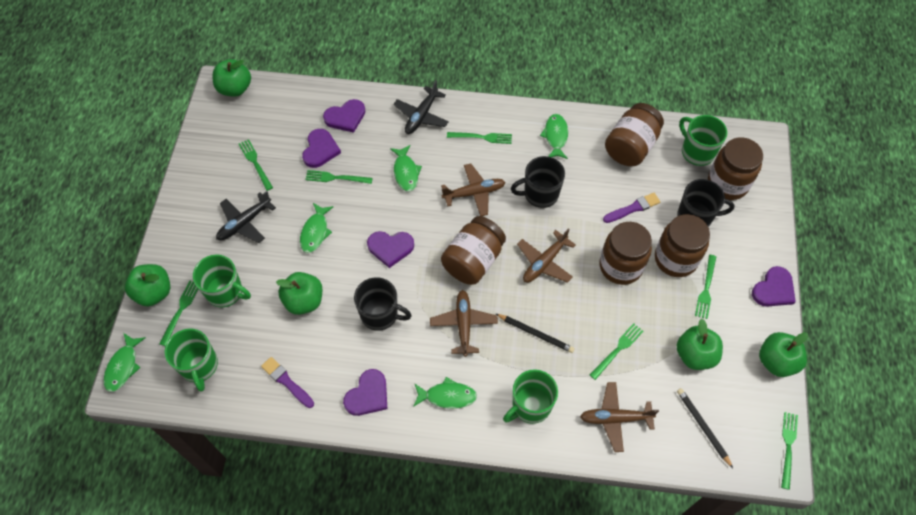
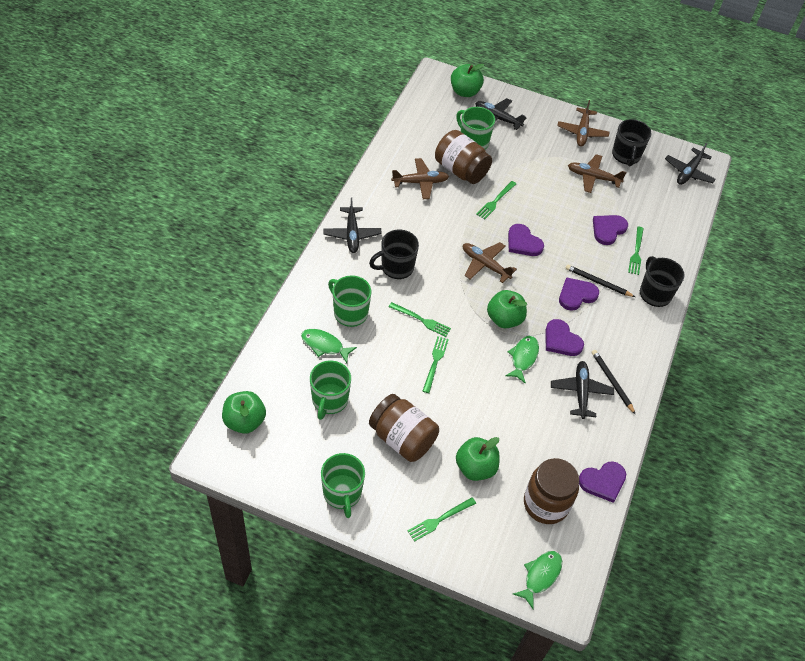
black plane: [216,191,276,243] [393,81,449,134] = 2 -> [323,198,382,253] [475,98,526,130] [551,361,614,419] [665,143,716,185] = 4
brown jar: [441,216,506,285] [599,222,652,285] [605,103,664,166] [655,214,710,277] [708,137,763,200] = 5 -> [369,394,439,462] [435,130,492,184] [524,458,579,524] = 3
green apple: [125,264,170,306] [212,59,251,96] [276,272,322,315] [677,318,723,370] [759,332,808,377] = 5 -> [222,391,266,434] [451,64,485,97] [456,437,500,481] [487,290,527,328] = 4
green fish: [104,333,145,392] [300,203,333,253] [390,145,422,192] [413,377,477,409] [540,114,568,159] = 5 -> [301,329,357,363] [505,336,539,384] [513,551,562,609] = 3
green fork: [160,280,198,346] [239,139,273,191] [305,170,373,184] [447,132,512,144] [590,323,643,380] [695,255,716,319] [781,412,798,490] = 7 -> [389,302,451,337] [408,497,476,542] [423,336,449,393] [476,181,516,219] [628,226,644,275] = 5
purple brush: [261,357,314,408] [603,193,660,223] = 2 -> none = 0

